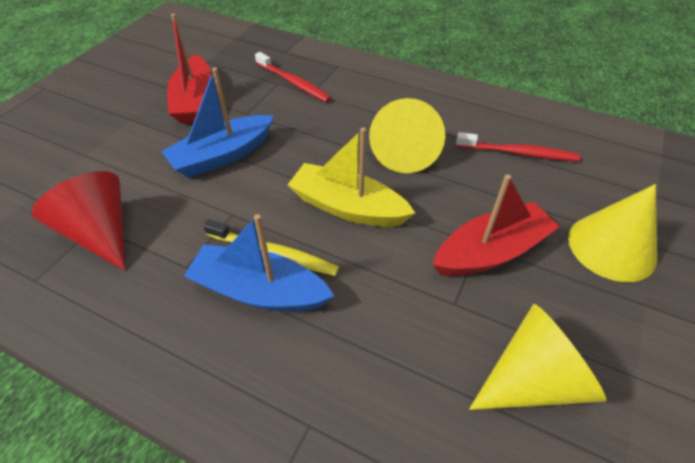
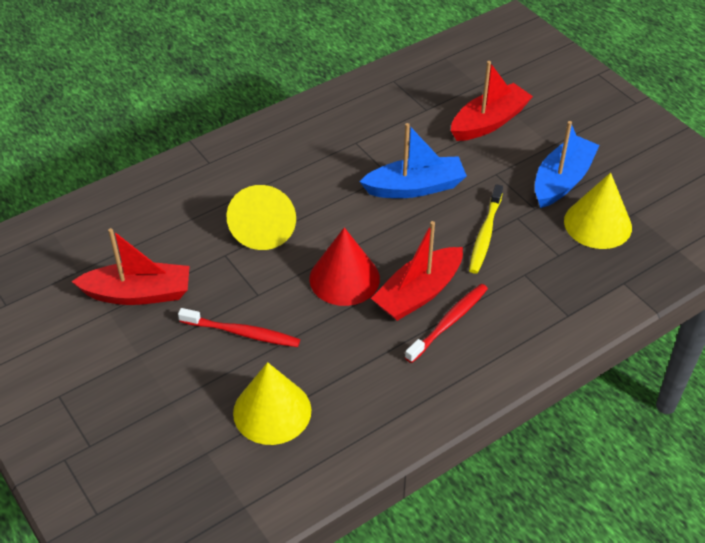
red boat: [167,14,211,124] [433,174,560,276] = 2 -> [71,228,190,305] [371,221,463,321] [451,61,533,141] = 3
yellow boat: [288,128,415,227] = 1 -> none = 0

